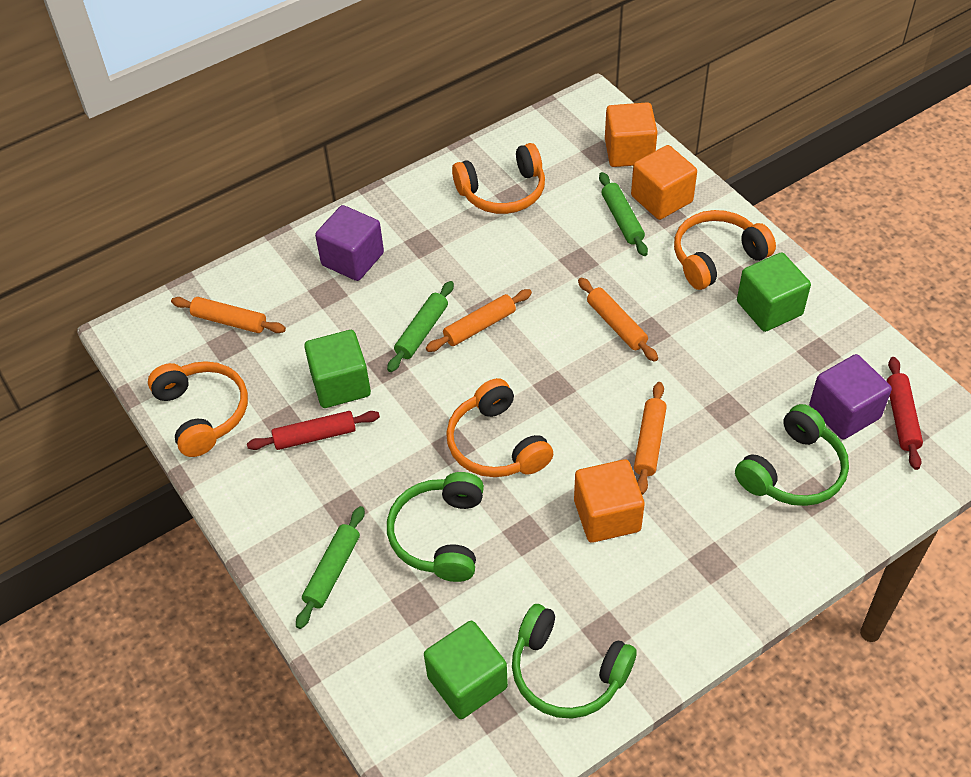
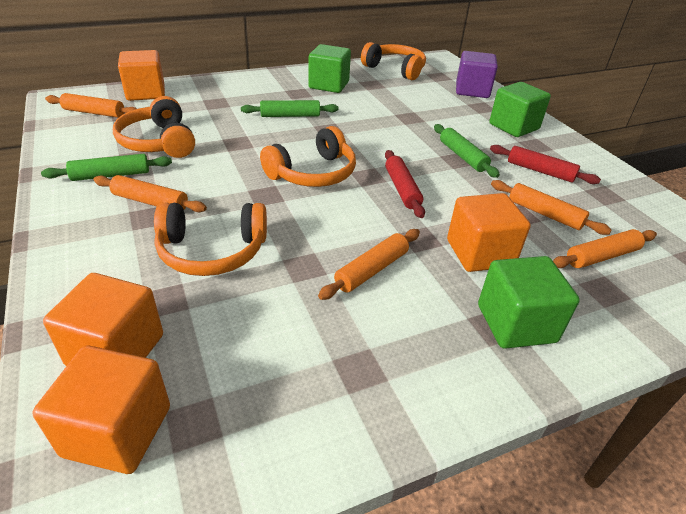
green headphones: [387,472,484,582] [512,604,637,719] [735,404,849,506] = 3 -> none = 0
orange cube: [574,459,645,543] [605,102,657,167] [631,145,697,220] = 3 -> [32,346,170,474] [43,273,163,366] [118,50,165,101] [447,193,531,272] = 4
orange rolling pin: [171,297,286,333] [426,289,532,352] [578,278,658,362] [634,382,667,495] = 4 -> [45,93,137,118] [93,175,207,212] [318,229,420,300] [491,180,612,235] [553,229,657,268] = 5
purple cube: [315,205,384,281] [809,354,892,439] = 2 -> [456,51,498,98] = 1

